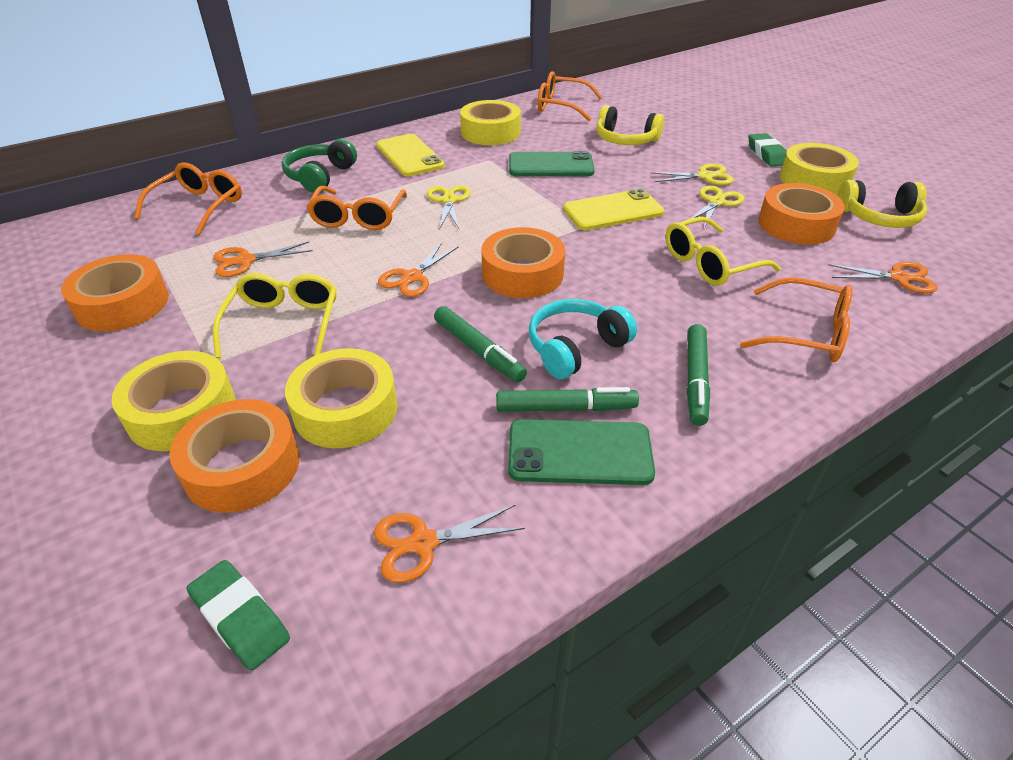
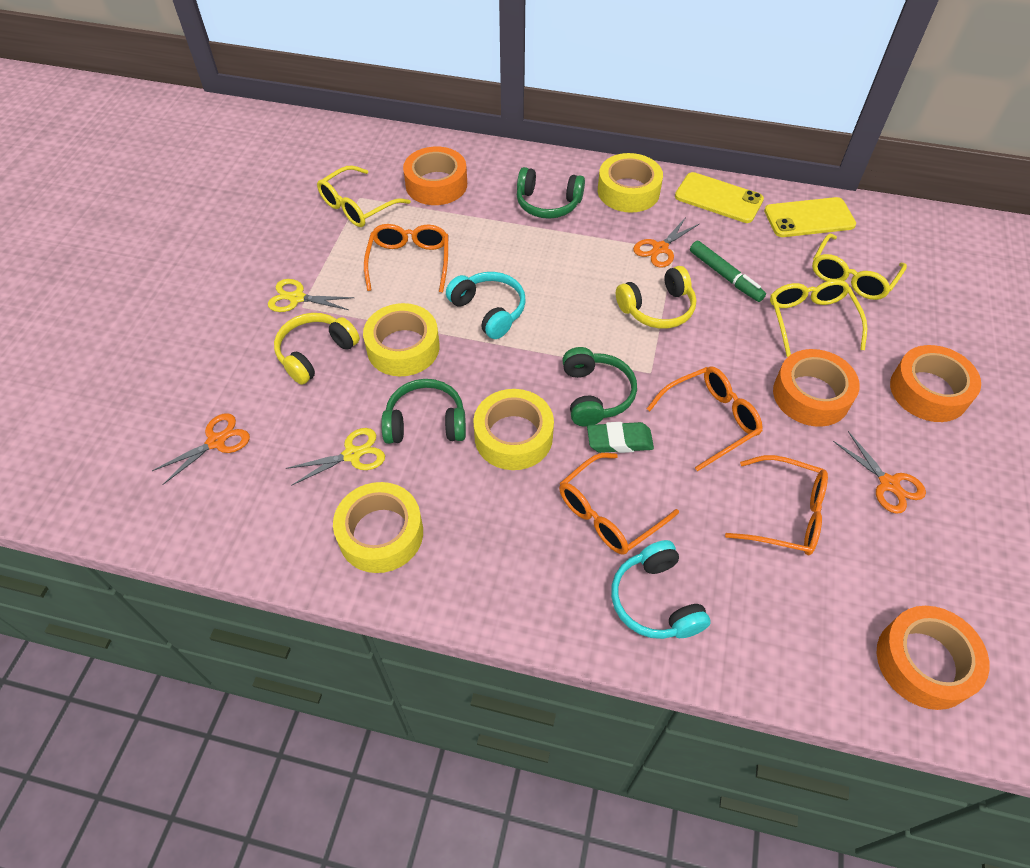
green eraser: [187,560,290,671] [748,133,787,167] = 2 -> [587,422,654,453] = 1
green headphones: [282,139,357,193] = 1 -> [381,379,466,444] [517,167,585,219] [562,347,637,426] = 3
green marker: [434,306,527,382] [496,387,639,412] [687,324,710,426] = 3 -> [690,241,766,302] = 1
green phone: [508,419,655,485] [509,151,595,176] = 2 -> none = 0
orange scissors: [213,241,313,277] [374,505,525,583] [378,243,459,297] [828,261,937,294] = 4 -> [152,413,250,485] [633,217,699,268] [833,431,926,514] = 3
turquoise headphones: [529,299,637,379] = 1 -> [446,272,526,339] [611,540,711,639] = 2
yellow glasses: [213,273,337,358] [665,216,781,286] = 2 -> [317,166,411,227] [770,280,867,357] [812,233,907,300] = 3
yellow scissors: [427,185,471,229] [650,164,734,185] [690,185,744,228] = 3 -> [268,279,354,312] [286,428,385,486] = 2

